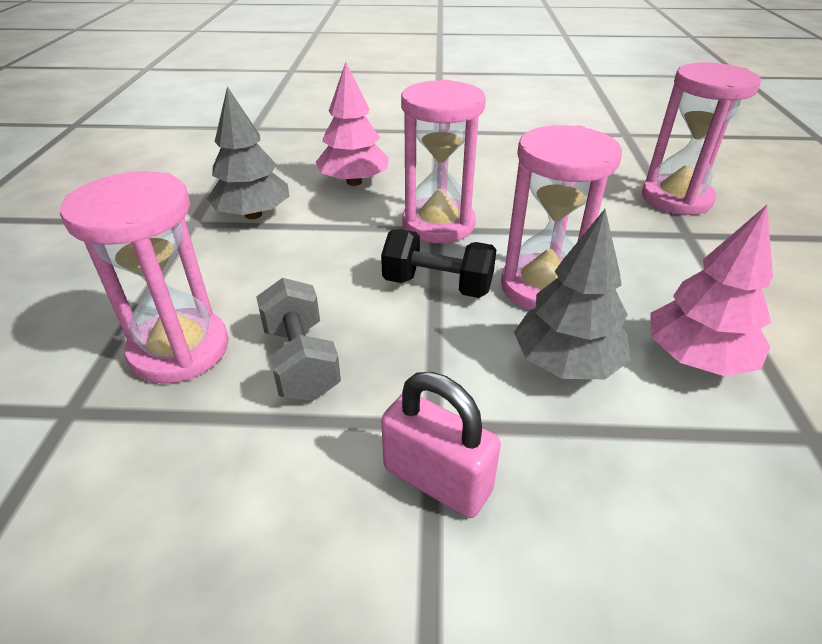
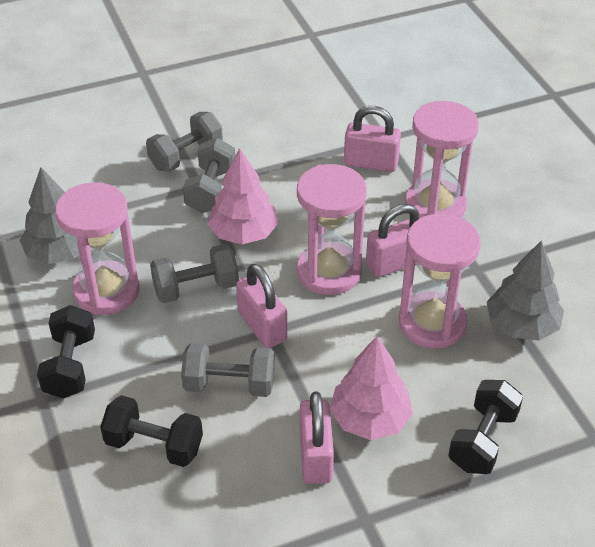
black dumbbell: [381,229,496,298] = 1 -> [37,305,95,398] [100,395,203,467] [448,380,523,474] = 3
grey dumbbell: [256,278,341,401] = 1 -> [146,112,223,172] [150,244,239,303] [181,343,275,397] [183,138,235,213] = 4
pink padlock: [381,372,501,518] = 1 -> [236,264,287,348] [300,391,334,484] [344,106,401,172] [366,204,419,277] = 4

